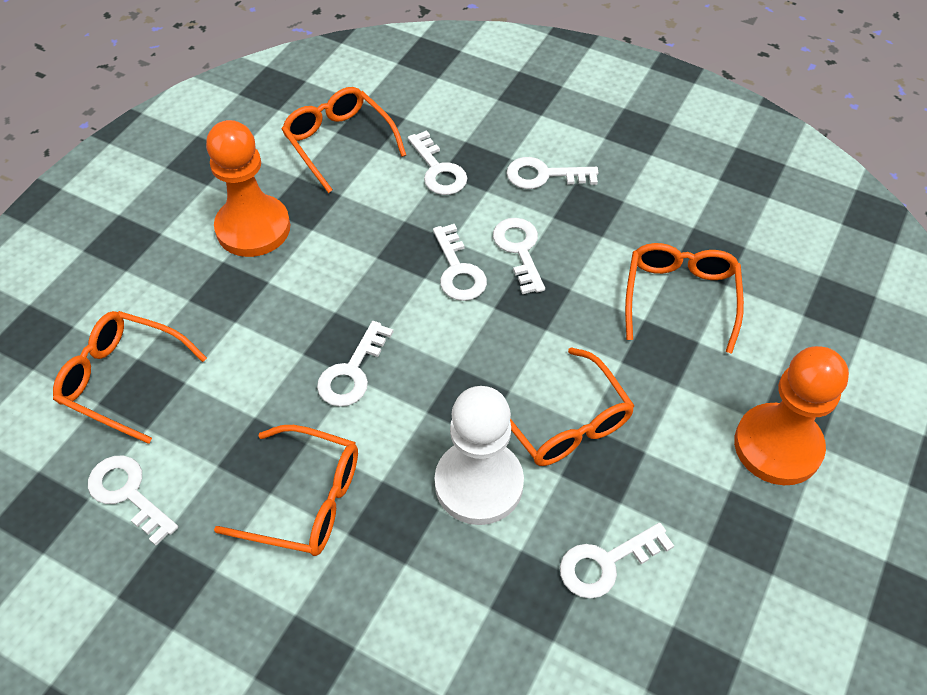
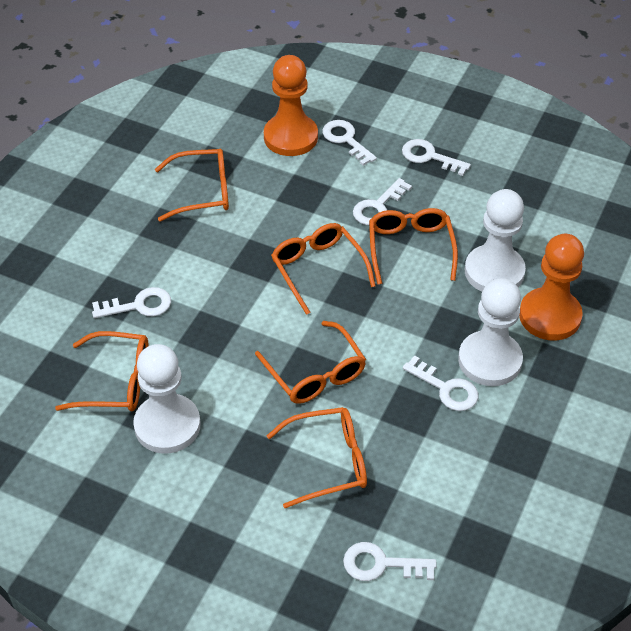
orange glasses: [53,311,207,444] [214,425,358,556] [282,87,406,193] [510,347,635,466] [625,243,744,354] = 5 -> [55,331,149,411] [155,149,229,221] [255,321,366,404] [266,407,367,508] [271,223,376,315] [369,208,458,285] = 6
white key: [88,456,178,545] [317,321,393,407] [408,130,467,195] [433,224,487,301] [493,218,545,294] [506,157,599,189] [560,523,674,599] = 7 -> [92,287,171,318] [322,120,377,166] [343,542,436,581] [353,178,412,225] [402,139,471,176] [403,355,478,411] = 6
white pawn: [435,386,524,525] = 1 -> [133,344,201,453] [458,278,523,386] [465,189,526,292] = 3

